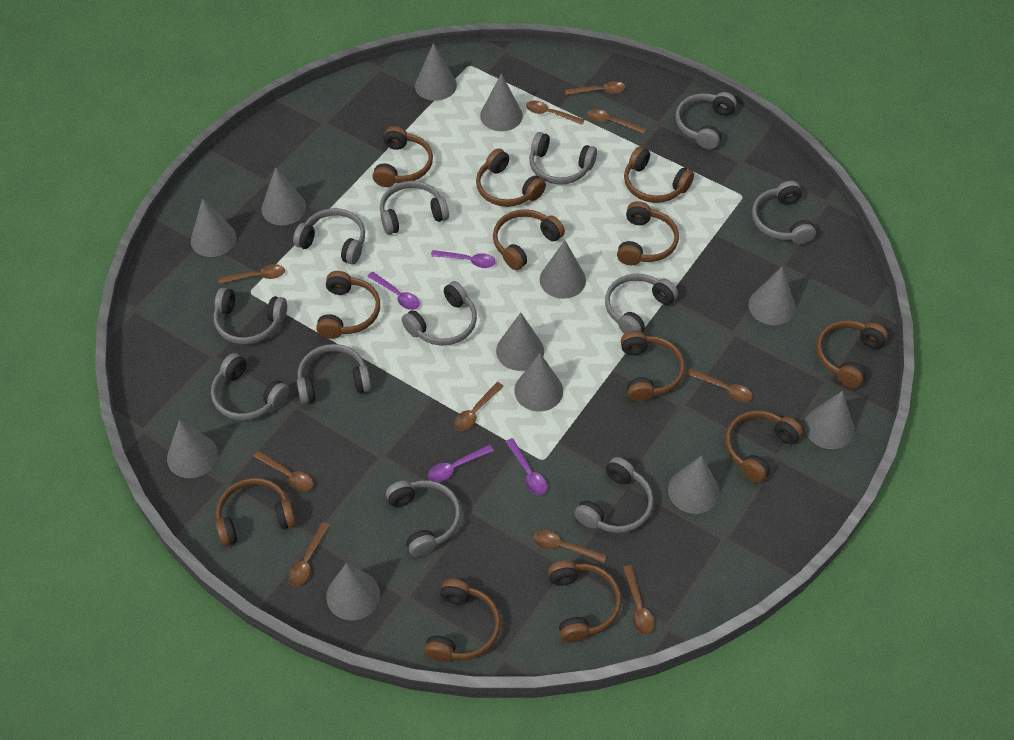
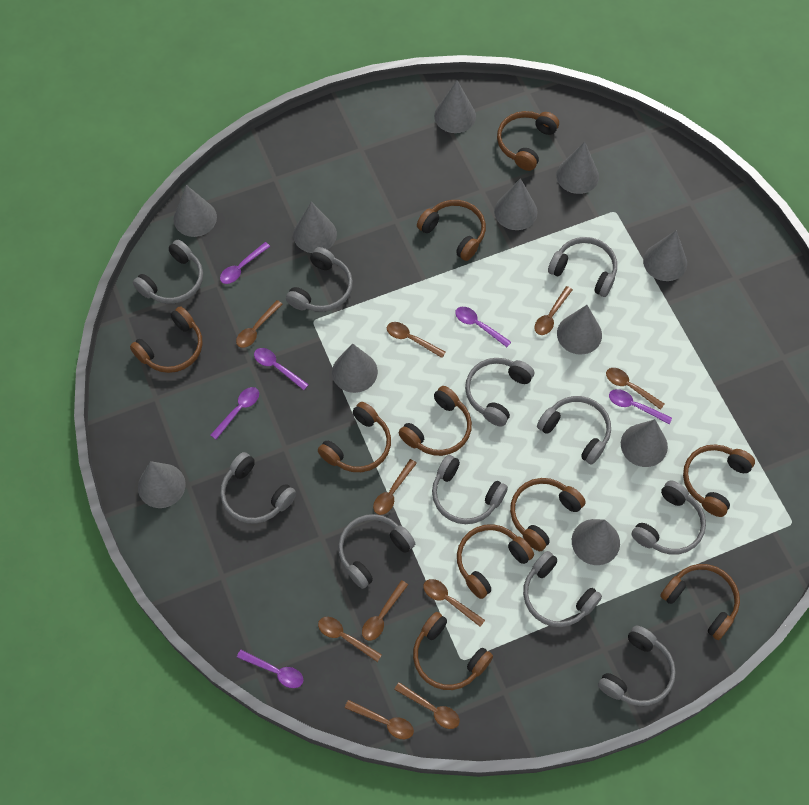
brown headphones: [215,478,296,547] [316,271,380,339] [373,126,433,187] [424,579,501,662] [476,149,546,207] [493,209,565,270] [548,560,621,643] [617,201,679,265] [621,331,685,402] [624,146,694,203] [725,411,803,483] [816,320,888,388] = 12 -> [130,306,203,373] [318,402,391,472] [399,386,472,456] [413,612,493,690] [417,200,486,261] [457,524,534,599] [497,111,559,171] [510,478,586,551] [660,564,740,640] [683,444,755,517] = 10
grey cone: [167,420,218,478] [191,199,237,257] [261,167,306,225] [326,563,380,620] [415,43,457,101] [480,73,523,131] [496,312,544,371] [514,353,563,411] [540,240,586,299] [668,455,719,514] [748,267,796,325] [804,391,854,449] = 12 -> [138,461,186,508] [174,185,217,237] [293,202,337,253] [332,343,378,393] [434,80,476,133] [494,178,538,230] [556,141,599,194] [557,305,602,355] [572,519,620,565] [621,419,668,467] [643,230,687,281] = 11
grey headphones: [211,353,289,420] [213,288,287,344] [293,208,365,264] [297,344,371,404] [380,181,449,235] [386,480,461,557] [402,281,477,346] [529,132,597,184] [574,457,654,533] [605,274,678,334] [675,92,737,149] [752,181,816,244] = 12 -> [133,240,203,304] [220,452,296,523] [286,247,353,312] [338,514,415,589] [432,455,508,524] [465,358,534,427] [523,551,602,627] [537,396,611,465] [548,237,617,297] [598,625,676,706] [631,480,706,555] = 11
purple spoon: [367,272,420,310] [428,445,494,482] [431,250,496,268] [506,438,548,495] = 4 -> [211,387,259,440] [220,242,270,284] [237,650,303,688] [254,348,309,390] [455,307,511,347] [609,389,672,424] = 6

